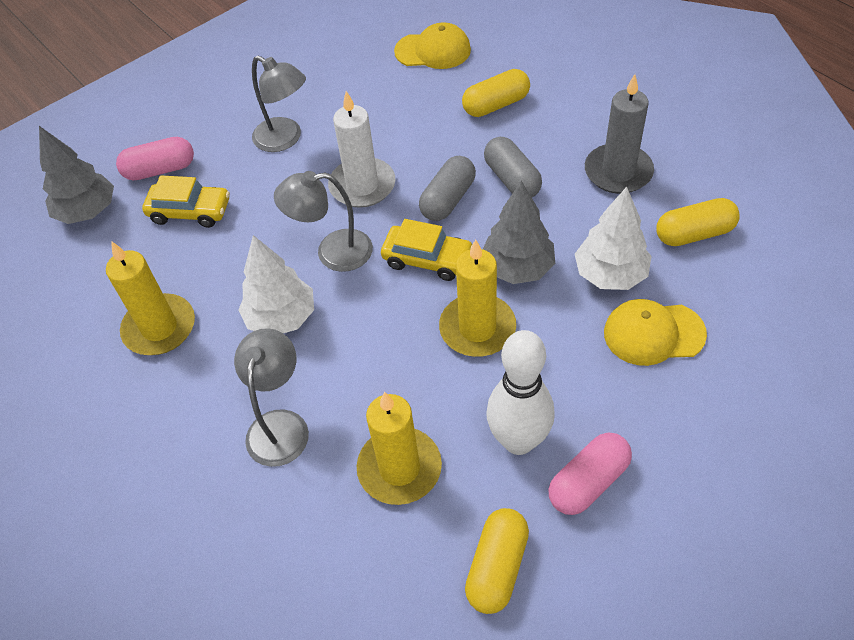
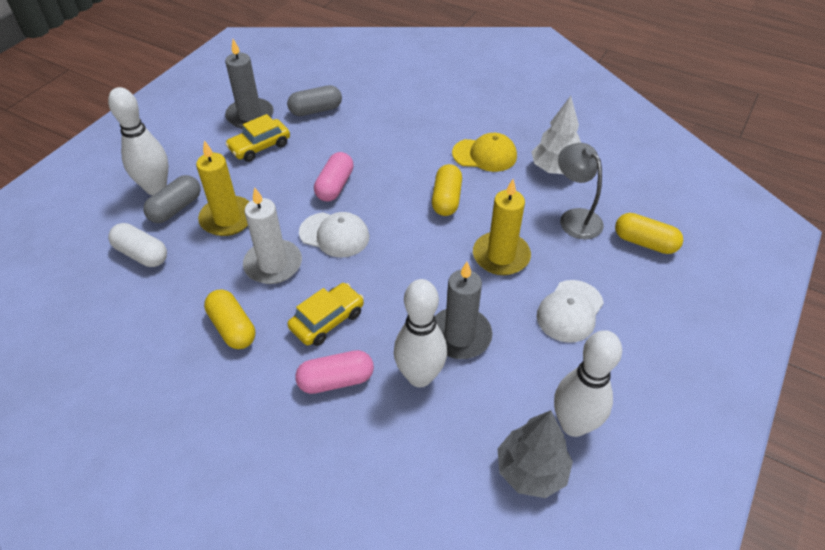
grey candle: [585,74,654,194] = 1 -> [225,39,274,129] [435,262,492,359] = 2
grey lamp: [234,328,309,467] [252,55,306,152] [274,171,373,272] = 3 -> [558,143,604,240] = 1
grey tree: [39,126,114,224] [483,181,555,284] = 2 -> [498,410,573,498] = 1
white bowling pin: [486,330,555,455] = 1 -> [108,87,168,195] [394,279,447,388] [554,330,622,437] = 3
white cap: none = 0 -> [299,212,369,257] [537,280,604,343] = 2
white capsule: none = 0 -> [108,223,167,267] = 1
white tree: [238,235,314,333] [575,187,652,290] = 2 -> [531,96,581,174] = 1
yellow candle: [106,242,195,355] [357,392,442,505] [439,239,516,357] = 3 -> [196,140,250,236] [473,179,531,275] = 2
yellow cap: [394,22,471,69] [604,299,707,366] = 2 -> [452,133,517,172] = 1

